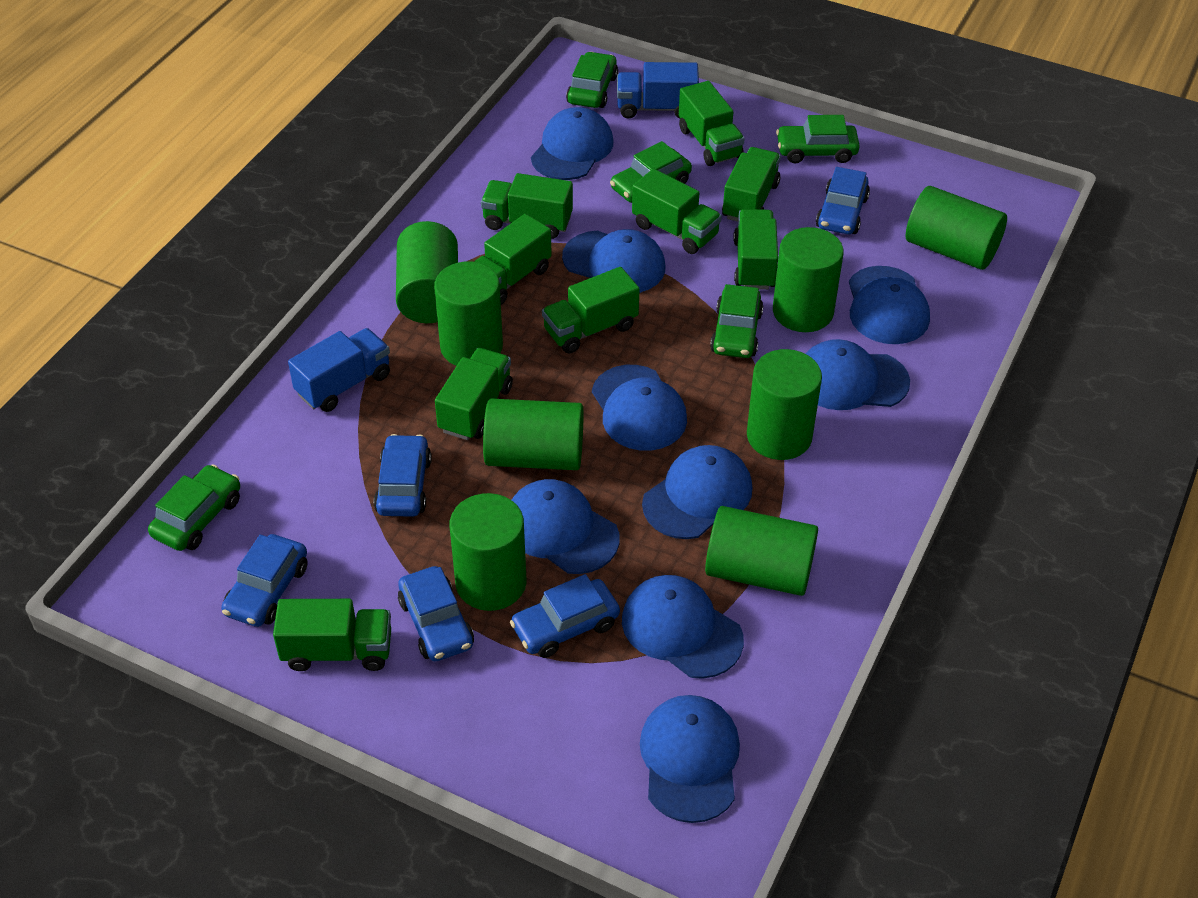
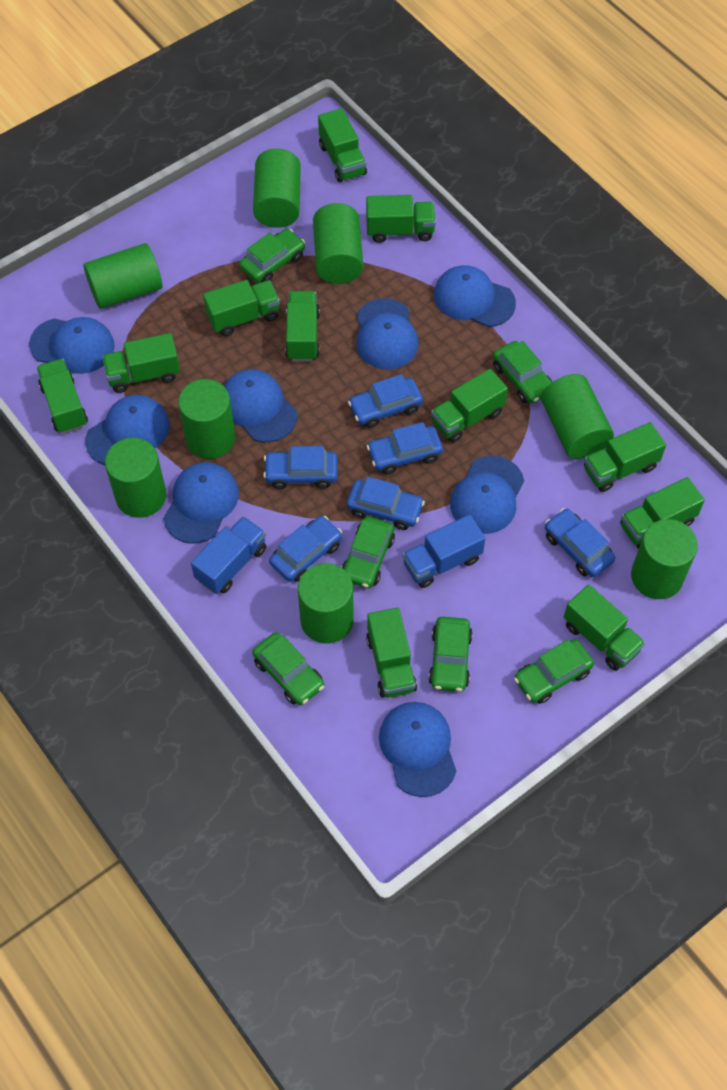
blue cap: [512,479,619,574] [531,107,613,180] [562,229,666,293] [592,365,687,451] [622,575,744,679] [640,695,740,823] [642,445,753,539] [806,339,910,410] [849,266,930,344] = 9 -> [29,317,115,374] [85,395,169,465] [163,462,239,544] [224,369,297,442] [356,298,418,369] [379,702,456,797] [434,265,516,327] [450,456,524,534] = 8
blue car: [221,534,308,627] [374,434,432,517] [398,566,474,661] [510,574,620,658] [816,167,870,234] = 5 -> [263,446,338,489] [269,516,342,582] [347,476,425,530] [348,374,423,428] [367,422,443,474] [545,508,615,577] = 6
green car: [148,464,240,551] [566,52,618,108] [610,141,692,203] [710,284,764,358] [776,115,860,163] = 5 -> [239,229,305,283] [252,632,324,705] [341,516,395,588] [428,617,473,692] [493,341,552,404] [514,639,594,704] = 6
green truck: [273,599,391,671] [435,348,513,440] [474,214,552,305] [481,173,573,239] [542,267,640,354] [632,169,722,254] [679,81,745,166] [722,147,781,222] [733,209,778,290] = 9 -> [36,359,88,434] [102,333,180,393] [203,280,280,336] [285,291,320,361] [318,108,367,182] [366,195,436,243] [366,608,417,698] [431,369,508,443] [564,584,645,671] [584,422,666,492] [620,477,705,549] = 11

